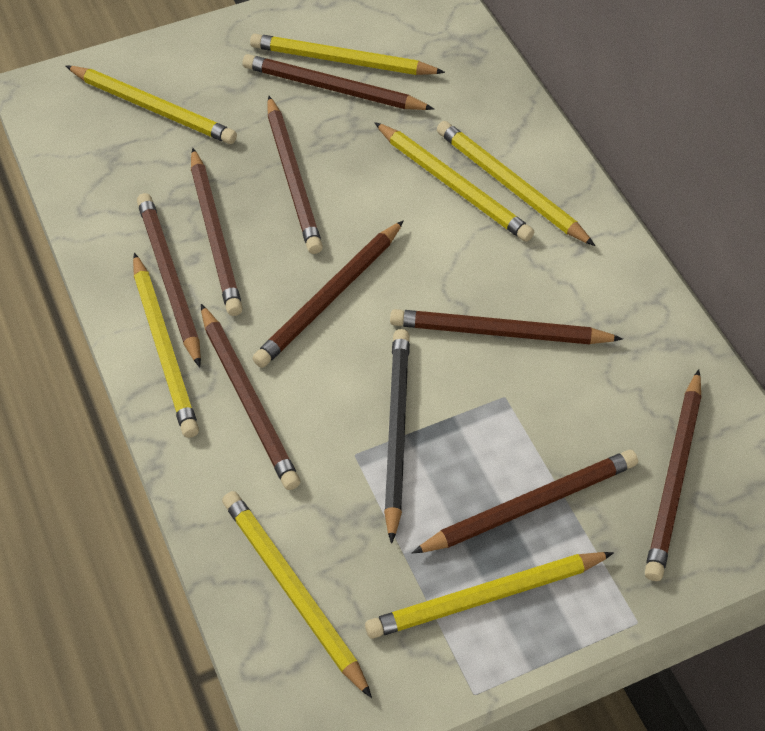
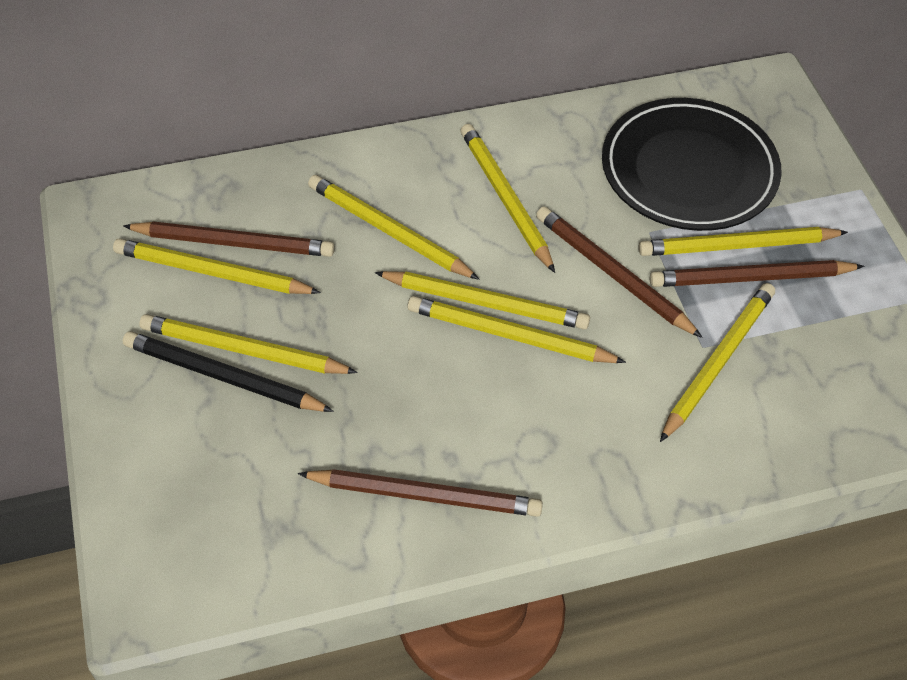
black plate: none = 0 -> [602,98,782,231] = 1
brown pencil: [137,193,201,368] [191,148,243,316] [201,304,300,490] [243,54,434,110] [252,220,404,368] [268,96,323,254] [390,309,623,345] [412,450,638,553] [645,369,701,581] = 9 -> [123,221,335,257] [298,469,543,517] [536,206,703,338] [650,260,864,287] = 4
yellow pencil: [65,65,237,144] [133,253,199,438] [222,491,372,698] [250,34,445,75] [365,552,614,639] [374,122,534,242] [437,121,595,246] = 7 -> [113,239,321,294] [139,314,358,374] [308,175,480,280] [375,271,590,329] [407,296,626,363] [461,124,555,273] [638,227,848,256] [660,283,775,442] = 8

